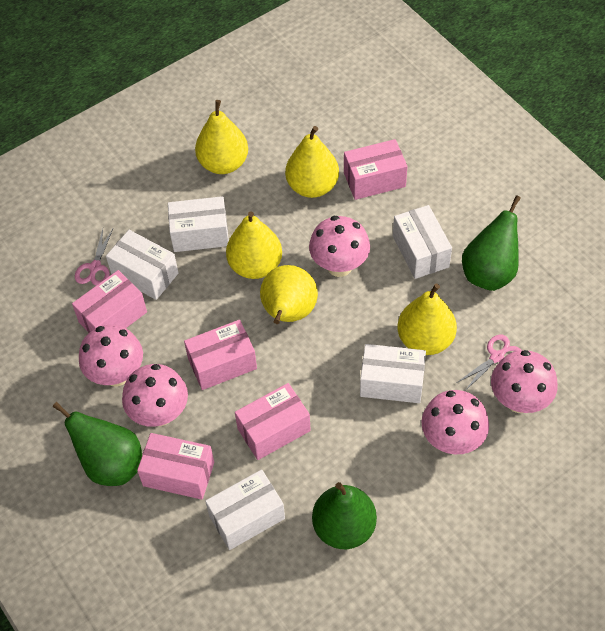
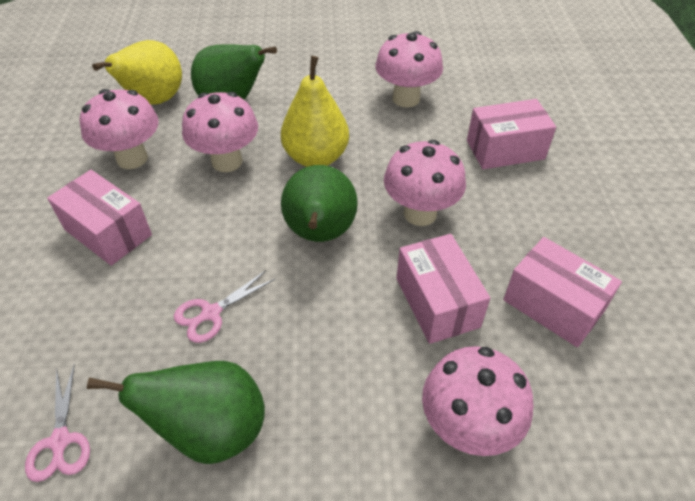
pink box: [72,270,147,333] [137,433,214,500] [184,320,257,390] [235,383,311,460] [344,139,408,200] = 5 -> [47,170,152,266] [396,234,490,344] [467,99,556,169] [503,237,622,347] = 4
white box: [106,230,178,300] [168,196,229,252] [205,470,285,550] [360,344,426,403] [393,205,452,279] = 5 -> none = 0
yellow pear: [195,100,248,174] [226,211,282,279] [260,265,318,324] [285,126,339,198] [398,284,457,355] = 5 -> [92,40,182,105] [281,56,349,167] = 2

